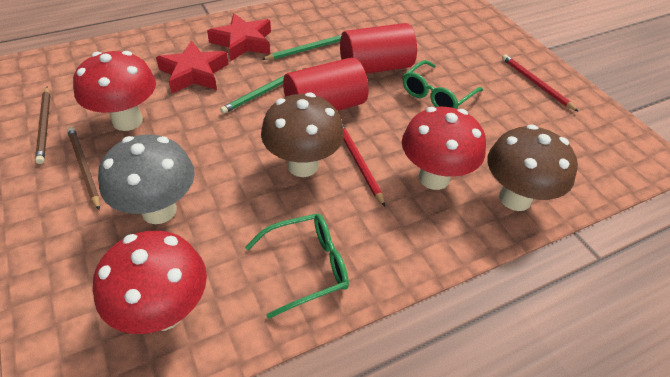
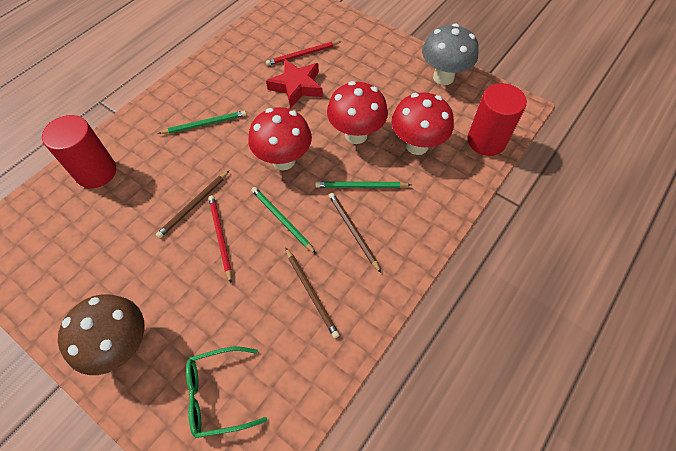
brown mushroom: [261,93,344,177] [487,124,578,211] = 2 -> [58,294,145,375] = 1
brown pencil: [35,87,50,164] [67,127,100,210] = 2 -> [156,170,230,238] [285,247,340,338] [329,193,381,273] = 3
green glasses: [245,214,349,319] [403,60,483,109] = 2 -> [186,347,267,438] = 1
green pencil: [220,68,306,114] [261,35,341,60] = 2 -> [158,110,247,134] [251,187,316,254] [315,181,411,188] = 3
red star: [156,41,228,93] [207,13,271,62] = 2 -> [266,59,323,109] = 1

